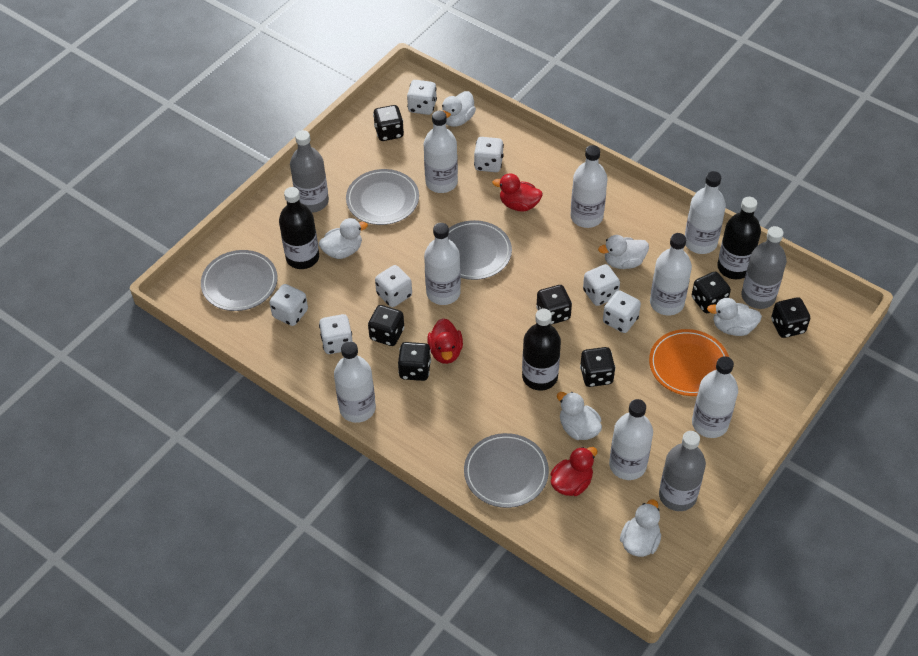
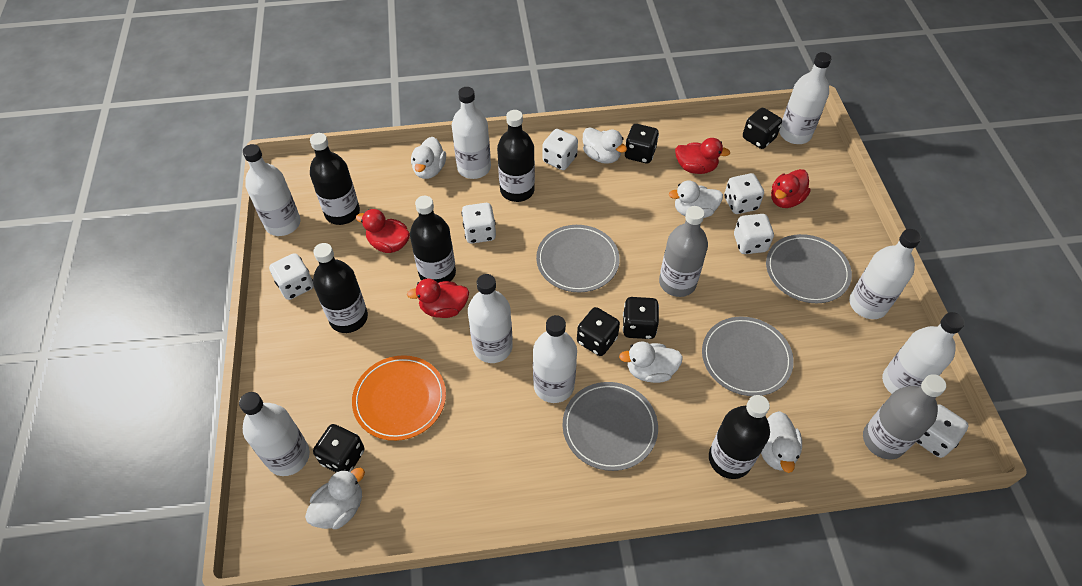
black bottle: [279,187,319,269] [522,309,561,391] [717,197,761,279] = 3 -> [310,133,360,225] [313,243,368,333] [410,196,456,283] [497,110,535,202] [709,395,770,479] = 5
black dice: [368,305,404,346] [373,105,404,141] [398,342,431,381] [536,285,572,325] [580,347,616,387] [692,272,731,313] [771,297,810,338] = 7 -> [313,424,365,473] [577,307,620,356] [623,297,659,339] [624,124,659,163] [743,108,782,149] = 5
grey bottle: [290,130,329,213] [659,431,706,511] [741,226,787,309] = 3 -> [659,206,708,297] [863,374,946,460] = 2
red duck: [427,318,463,364] [492,173,543,212] [550,447,597,496] = 3 -> [356,209,410,253] [407,279,469,318] [675,138,730,174] [771,169,811,208] = 4
white dice: [269,284,308,326] [319,314,353,354] [375,265,412,307] [407,80,437,115] [474,137,504,172] [583,264,620,306] [603,290,641,333] = 7 -> [269,253,314,300] [461,203,496,243] [542,129,578,170] [724,173,764,214] [734,214,774,254] [916,404,969,458] = 6

